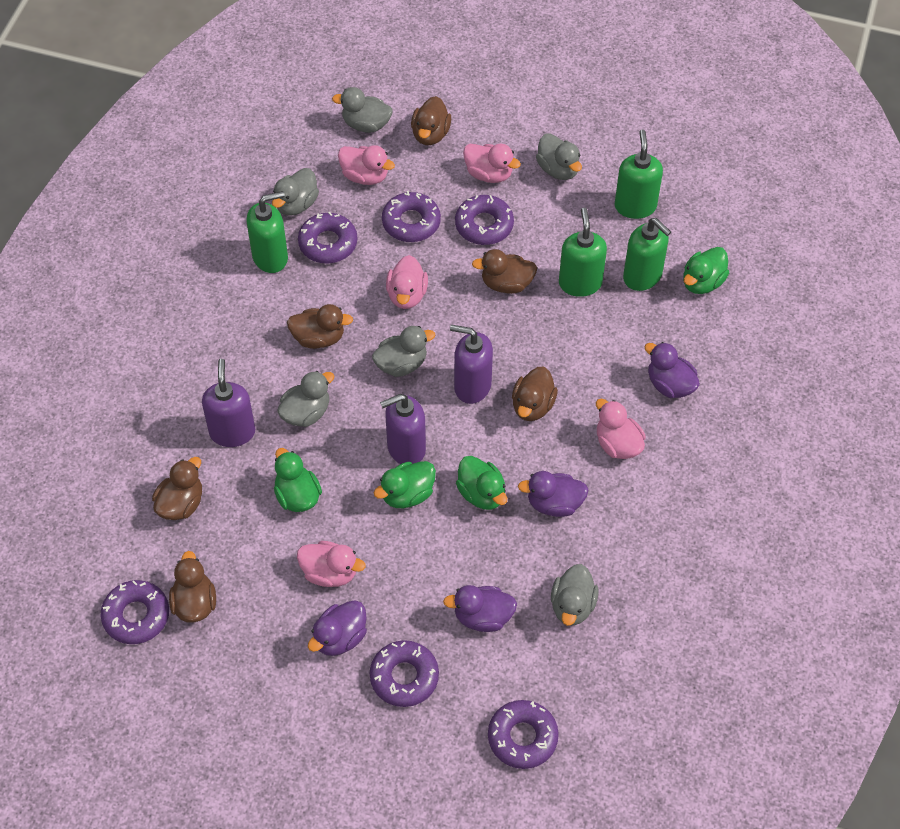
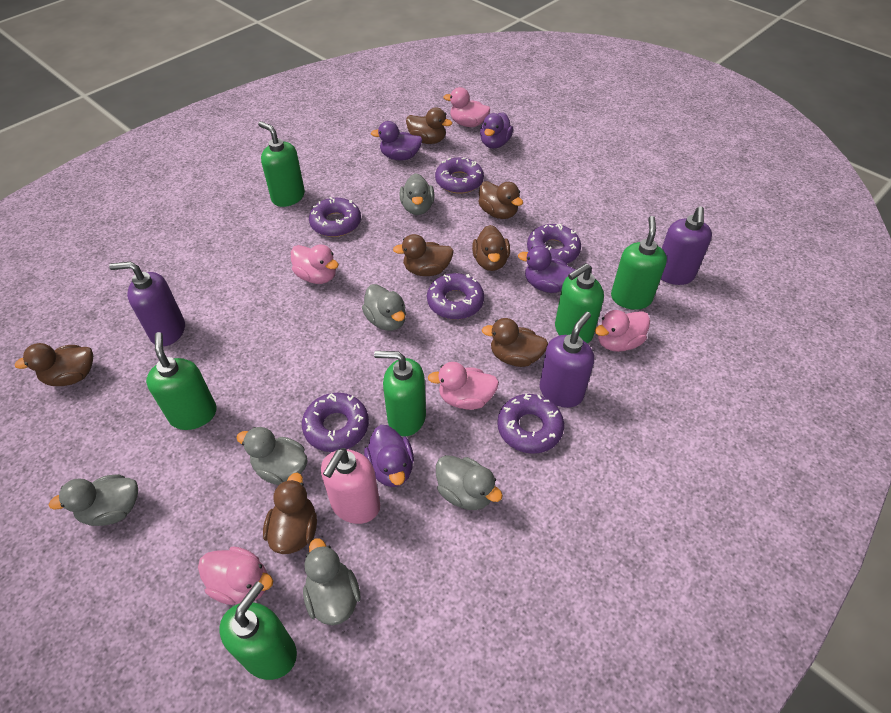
brown duck: [152,457,202,520] [169,551,216,623] [287,304,353,349] [411,96,451,145] [472,249,537,294] [512,366,558,421] = 6 -> [15,343,93,386] [263,473,317,554] [393,234,454,276] [406,108,452,144] [472,225,510,271] [478,181,523,219] [482,318,548,367] = 7
green duck: [274,448,322,512] [374,461,436,508] [456,456,507,510] [683,247,729,294] = 4 -> none = 0
green soap dispenser: [246,191,288,273] [559,208,607,297] [615,130,663,219] [623,218,671,291] = 4 -> [146,332,217,430] [219,581,297,680] [258,121,305,207] [374,351,426,436] [555,263,604,344] [611,216,667,310] = 6
pink soap dispenser: none = 0 -> [321,448,380,524] = 1

